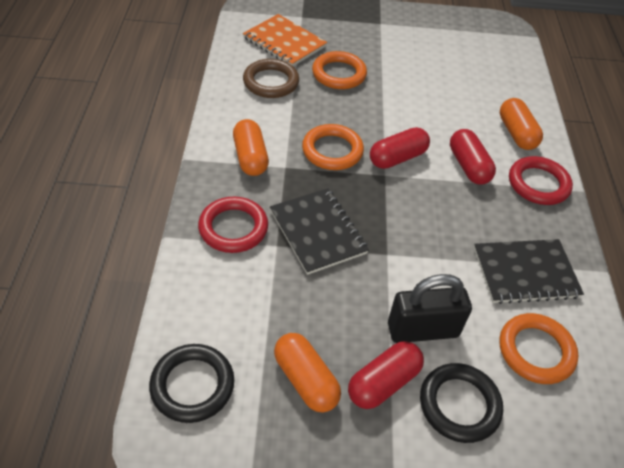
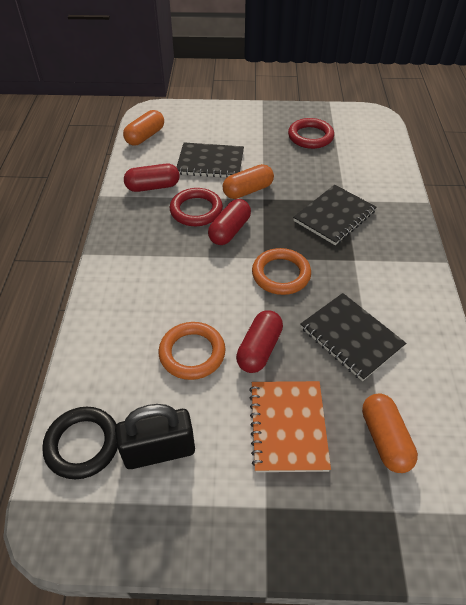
black notebook: [270,188,369,275] [474,239,584,304] = 2 -> [176,143,244,178] [293,185,376,245] [301,293,406,381] = 3
black ring: [149,344,234,423] [420,363,503,443] = 2 -> [42,407,118,479] = 1
brown ring: [243,59,299,98] = 1 -> none = 0
orange ring: [302,124,364,170] [312,51,367,89] [500,313,578,384] = 3 -> [159,322,226,380] [252,248,311,295] = 2

